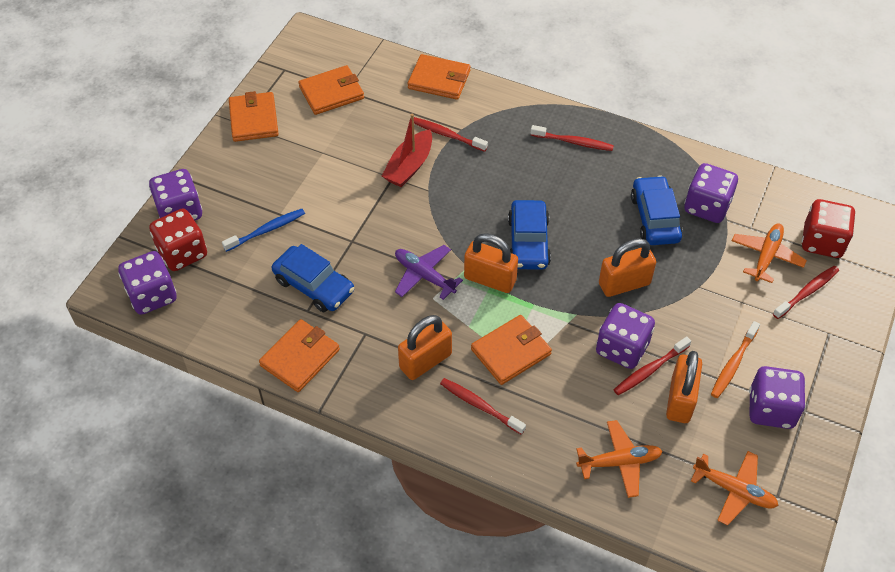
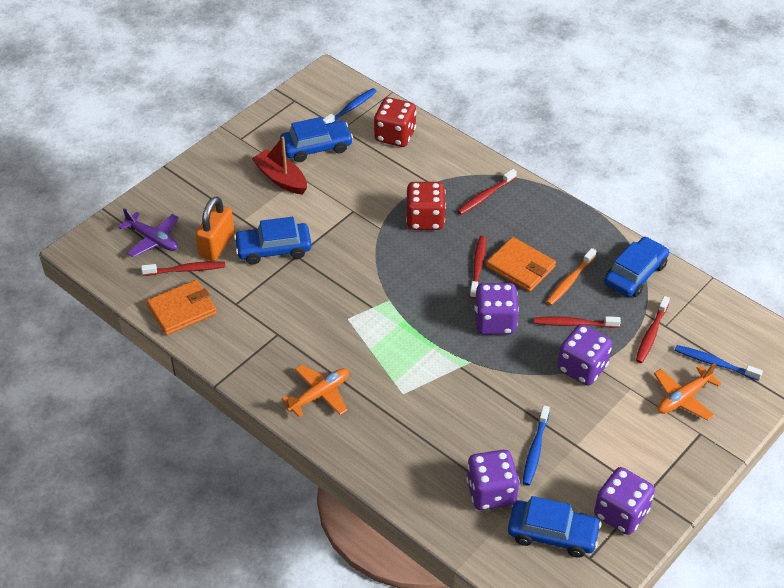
blue car: [271,244,354,312] [508,200,551,270] [631,175,683,245] = 3 -> [234,217,312,265] [280,117,353,162] [508,496,601,558] [604,237,669,297] = 4
blue toothbrush: [222,209,305,252] = 1 -> [323,88,377,124] [522,405,550,485] [675,345,763,381] = 3
orange padlock: [398,315,452,380] [464,233,518,293] [599,238,656,297] [666,351,702,423] = 4 -> [196,196,235,261] = 1
orange plane: [576,420,663,498] [691,451,779,526] [732,223,807,283] = 3 -> [281,365,349,418] [654,363,721,421] = 2
orange wallet: [229,91,279,142] [259,319,340,392] [299,65,364,115] [408,54,470,100] [471,315,552,385] = 5 -> [147,280,217,335] [486,237,556,292] = 2
purple dice: [118,251,177,315] [149,169,202,221] [596,303,655,369] [684,163,738,223] [749,366,806,429] = 5 -> [466,450,519,510] [474,283,519,334] [557,324,612,385] [594,467,655,535] = 4

